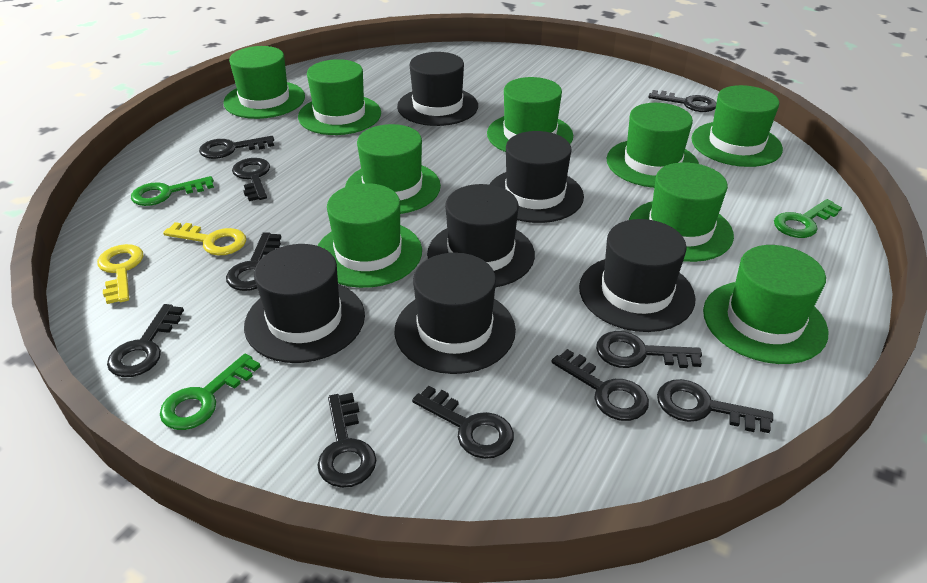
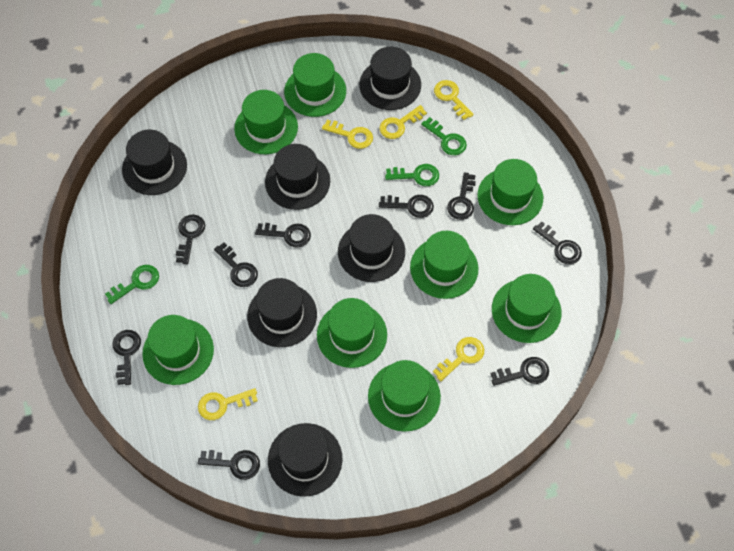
black key: [107,304,184,377] [199,136,274,159] [226,232,281,291] [232,158,270,201] [318,393,376,488] [412,386,514,459] [551,349,649,421] [596,331,702,368] [649,90,716,112] [657,379,773,433] = 10 -> [113,330,141,385] [176,214,205,264] [198,450,260,480] [214,243,258,287] [255,223,311,248] [379,195,434,218] [447,172,476,220] [490,357,549,386] [533,221,582,264] = 9
green hat: [223,46,305,119] [298,59,381,135] [318,183,422,288] [345,124,441,214] [487,77,573,152] [607,103,699,188] [629,162,734,262] [692,85,783,167] [703,245,828,364] = 9 -> [142,315,214,385] [234,90,298,154] [284,53,346,117] [317,298,387,368] [368,360,441,431] [410,231,478,299] [477,159,543,225] [492,274,562,343] = 8
yellow key: [97,244,143,304] [163,222,246,255] = 2 -> [198,388,258,420] [322,120,373,149] [379,105,427,139] [433,337,484,381] [434,80,474,120] = 5

